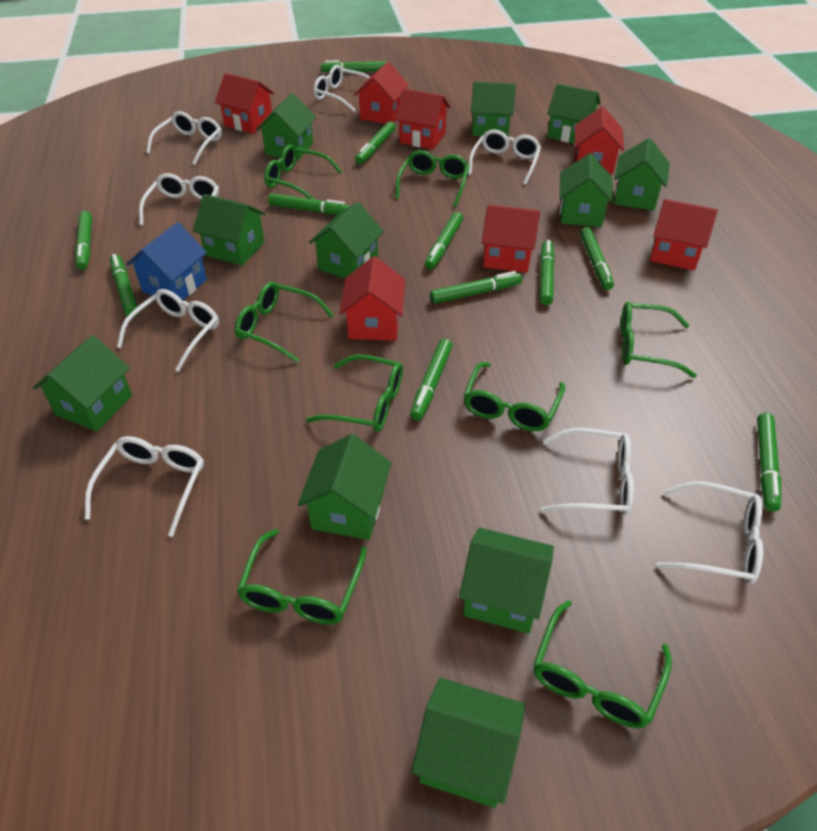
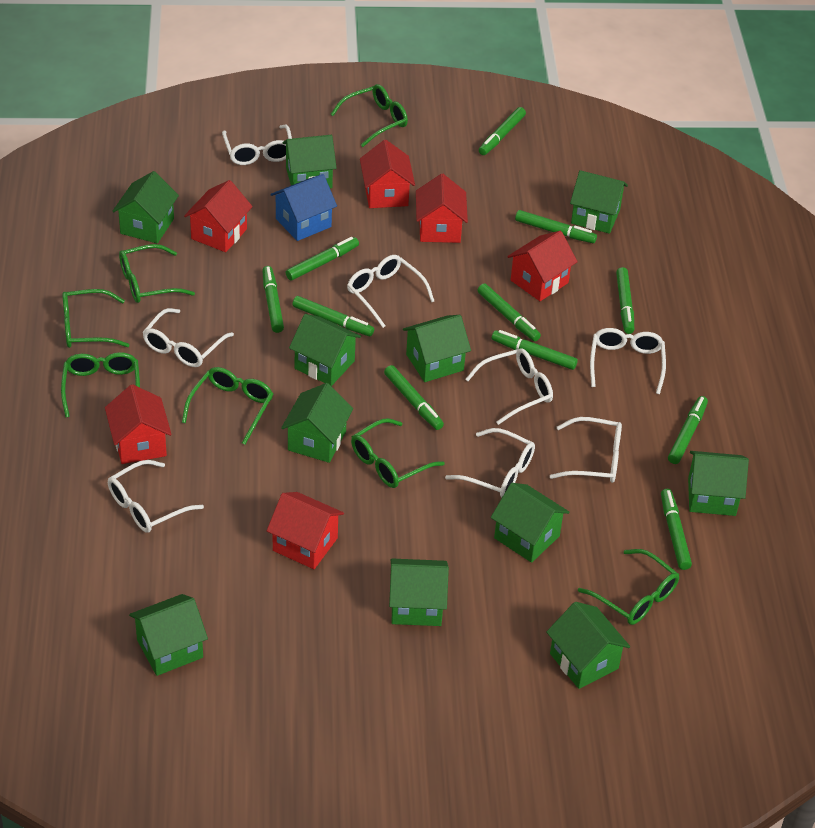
green glasses: [235,282,334,363] [237,529,367,624] [264,144,342,200] [306,354,403,432] [395,150,469,207] [463,362,565,431] [533,600,672,728] [621,302,697,378] = 8 -> [61,352,140,418] [62,289,130,348] [119,244,195,303] [182,367,273,445] [330,84,408,147] [351,418,445,488] [578,549,679,625] = 7
red house: [215,73,274,134] [339,256,405,341] [354,62,409,124] [395,88,450,149] [482,204,540,273] [575,107,624,175] [650,199,718,271] = 7 -> [105,384,171,464] [184,180,253,252] [267,492,344,569] [360,140,415,208] [416,174,468,243] [507,231,578,301] = 6

